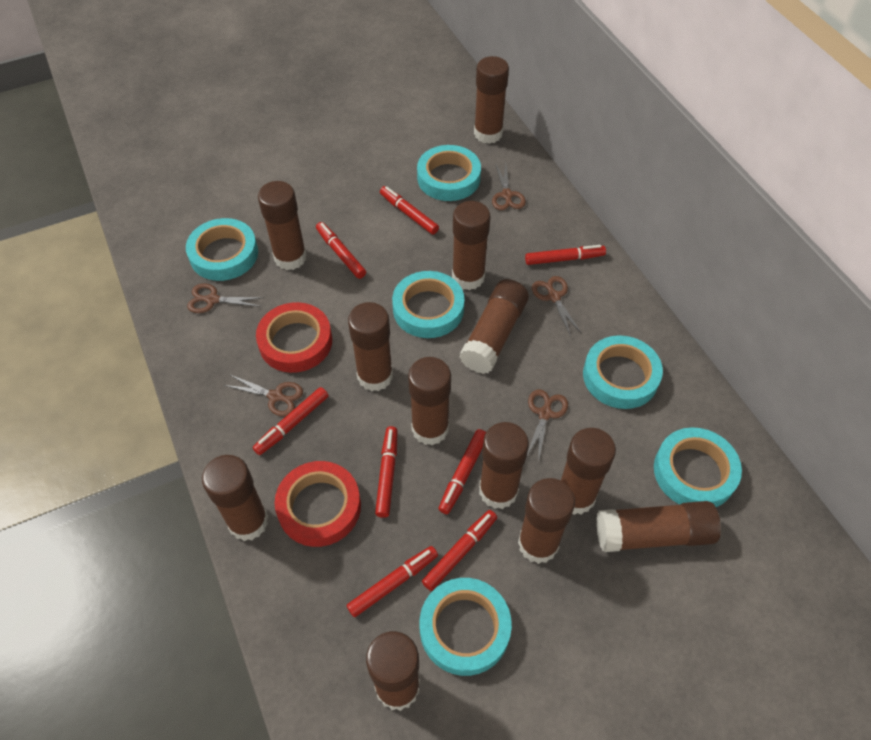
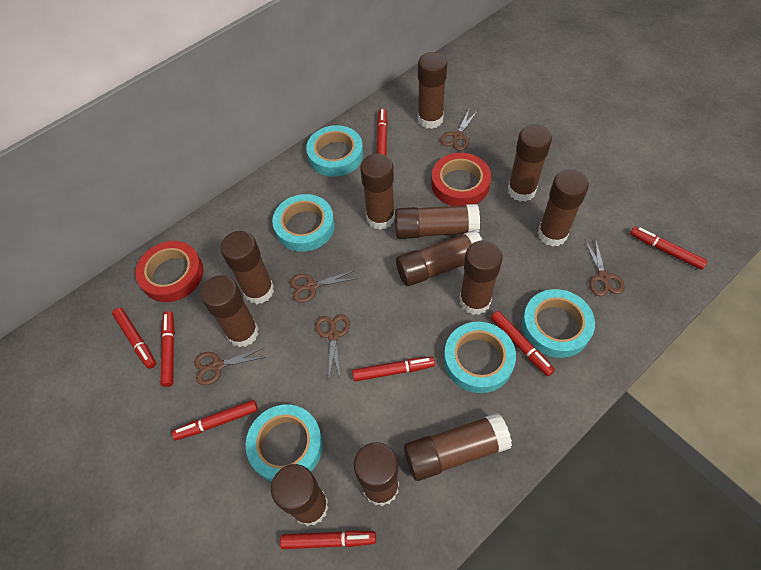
turquoise tape: [186,218,258,281] [392,271,464,338] [417,145,481,201] [420,578,512,676] [583,335,663,409] [654,427,742,507] = 6 -> [246,405,323,482] [272,194,335,252] [306,125,363,177] [444,322,516,393] [522,289,595,358] = 5

